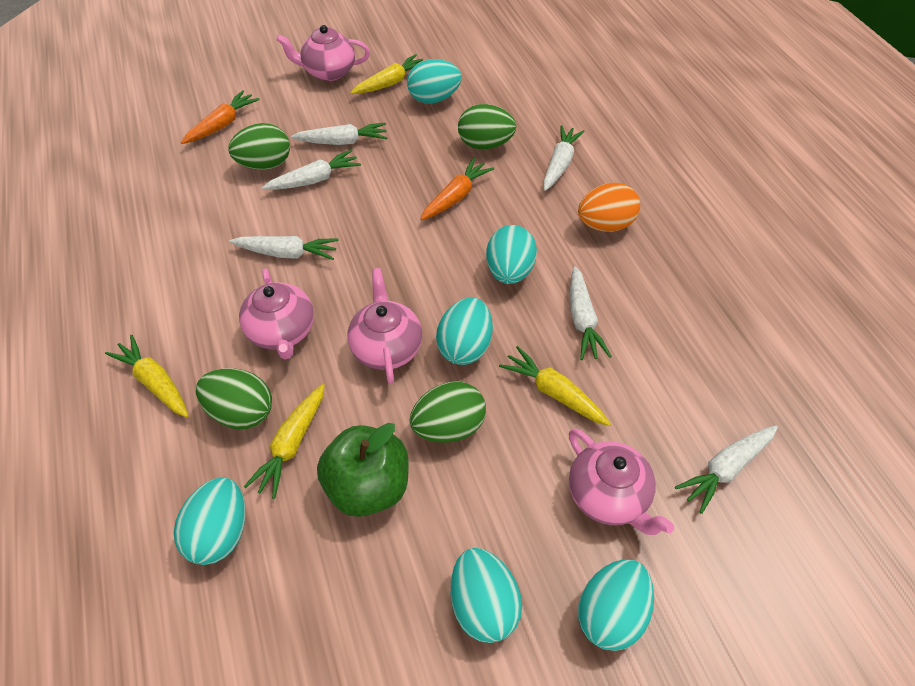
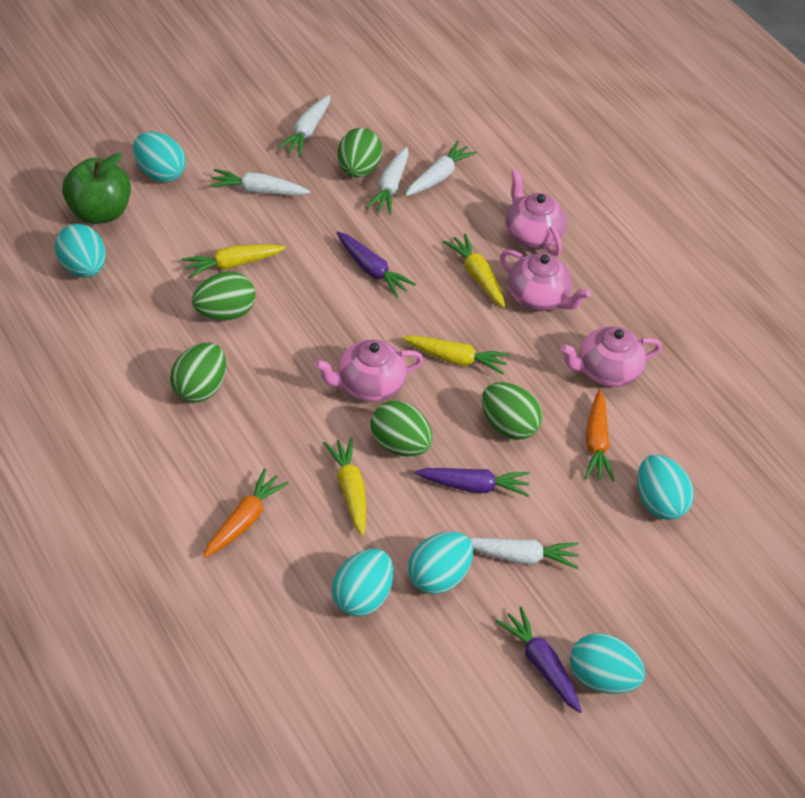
green egg: [196,368,272,429] [228,123,290,170] [410,381,486,443] [458,104,516,149] = 4 -> [170,343,226,403] [192,272,256,321] [337,128,382,178] [371,401,433,456] [482,382,543,440] = 5
orange egg: [578,183,640,232] = 1 -> none = 0
purple carrot: none = 0 -> [337,231,416,298] [414,468,530,497] [496,607,582,713] = 3
white carrot: [229,236,339,260] [262,150,361,190] [291,123,387,145] [543,125,585,191] [570,266,612,360] [675,425,778,514] = 6 -> [210,169,310,196] [277,95,330,157] [366,147,408,215] [405,141,477,196] [469,538,579,569] = 5

